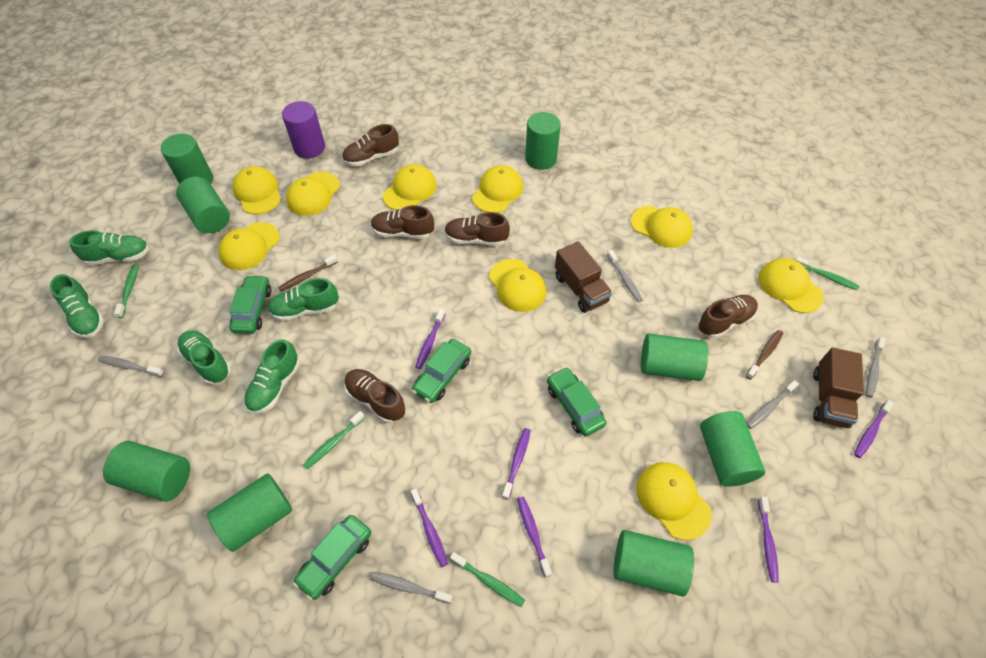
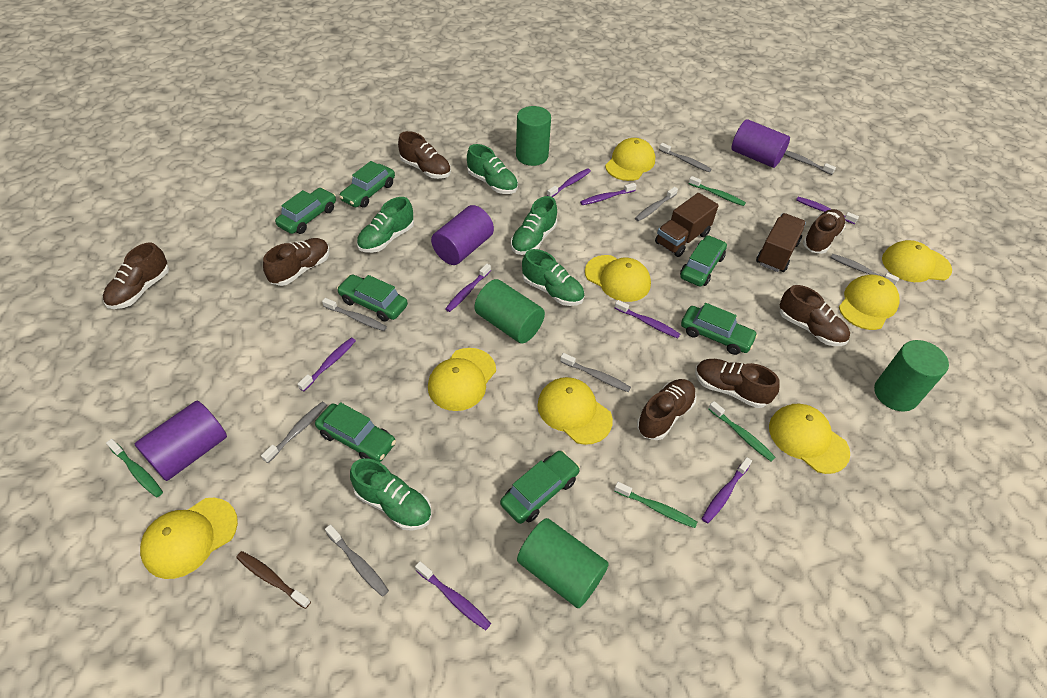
brown shoe: [342,124,399,166] [344,369,406,423] [371,205,434,239] [445,212,510,246] [698,295,758,338] = 5 -> [103,242,169,309] [263,238,330,286] [398,131,451,179] [637,379,696,440] [695,359,779,408] [780,285,850,346] [803,209,846,254] = 7
brown toothbrush: [278,255,338,292] [746,330,783,380] = 2 -> [236,551,311,609] = 1
green car: [229,275,271,334] [293,515,371,600] [412,339,471,403] [547,367,606,437] = 4 -> [275,188,336,234] [315,402,396,462] [337,274,408,322] [339,161,395,208] [500,450,580,524] [680,235,727,286] [681,303,758,355] = 7
green cylinder: [103,441,190,502] [161,134,213,184] [176,177,230,233] [207,473,292,552] [525,112,561,170] [613,530,694,596] [641,334,708,381] [700,411,765,487] = 8 -> [474,279,545,343] [516,106,551,166] [517,518,609,608] [874,340,949,412] = 4
grey toothbrush: [98,356,164,377] [370,572,452,604] [607,250,643,302] [747,380,799,429] [866,337,886,398] = 5 -> [261,402,327,463] [322,298,387,331] [325,524,389,597] [560,353,631,392] [635,187,678,221] [659,143,712,172] [784,150,836,175] [830,254,899,285] = 8
purple cylinder: [282,101,325,159] = 1 -> [135,401,227,481] [431,205,494,265] [731,119,790,168] = 3
purple toothbrush: [411,488,448,567] [415,309,445,369] [502,428,531,500] [517,497,552,577] [758,497,779,583] [854,400,894,458] = 6 -> [298,337,356,392] [415,561,491,630] [445,264,491,312] [547,168,591,197] [580,183,637,205] [615,300,680,338] [702,457,752,524] [796,197,859,224] = 8
yellow cap: [218,222,280,270] [232,166,281,214] [286,172,340,216] [383,164,436,210] [472,165,523,213] [489,259,546,312] [631,206,693,248] [636,462,712,540] [758,258,824,313] = 9 -> [140,498,238,579] [428,348,496,411] [537,377,613,445] [585,255,651,302] [605,138,655,181] [769,404,850,474] [839,275,900,330] [882,240,952,282] = 8

